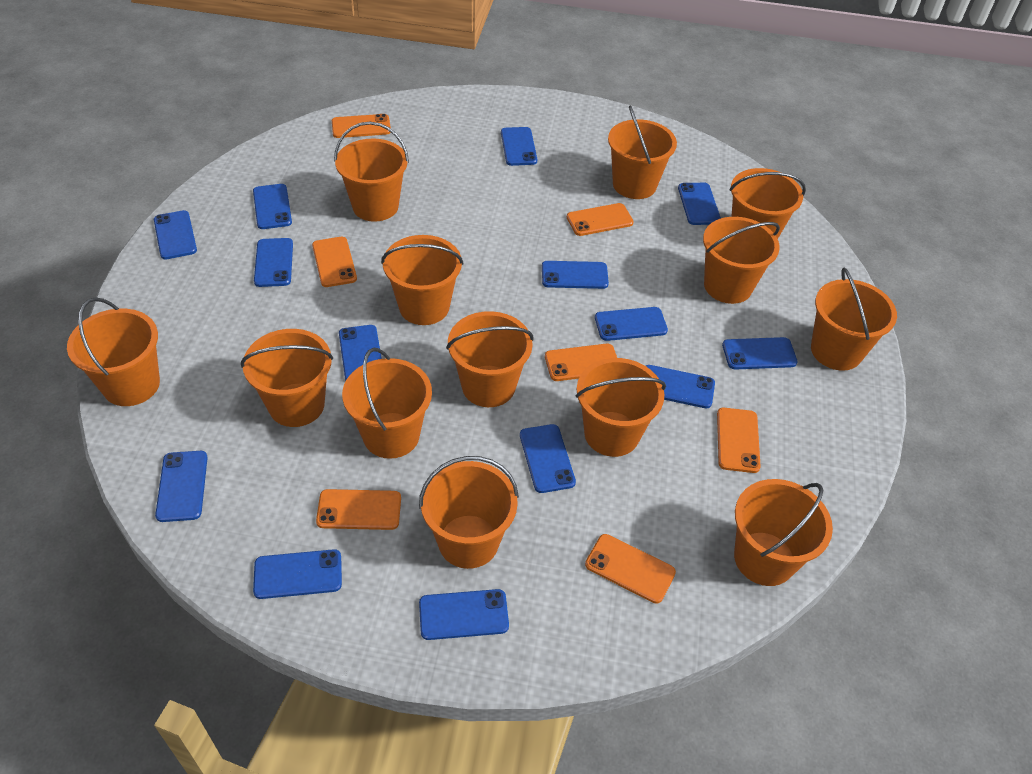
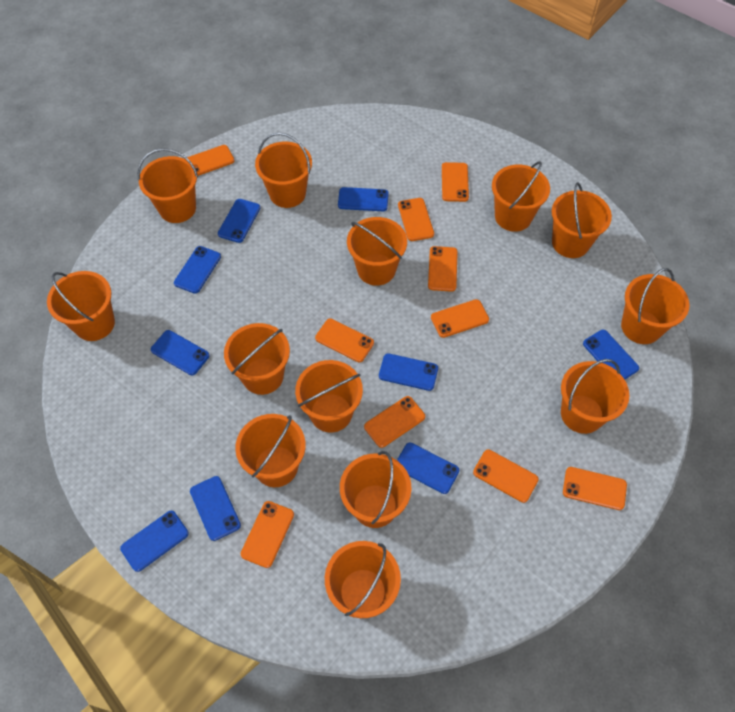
blue phone: [154,210,197,259] [155,451,208,522] [253,184,292,229] [253,549,342,599] [254,238,293,287] [339,325,382,380] [419,589,509,640] [501,127,537,166] [520,424,576,493] [542,261,609,289] [595,307,668,341] [646,365,715,408] [678,183,721,225] [722,337,798,370] = 14 -> [120,511,189,572] [151,330,210,375] [174,246,221,294] [190,476,241,541] [218,199,260,243] [338,187,389,211] [379,353,438,391] [397,443,459,494] [583,330,639,380] = 9
orange phone: [312,237,357,287] [316,489,401,530] [332,114,391,138] [545,344,617,381] [567,203,634,236] [585,534,676,603] [717,408,761,473] = 7 -> [187,145,234,176] [240,501,294,568] [315,318,374,362] [364,396,425,448] [398,198,434,241] [428,246,458,292] [431,299,489,338] [442,162,469,202] [473,450,539,503] [563,467,627,510] = 10

